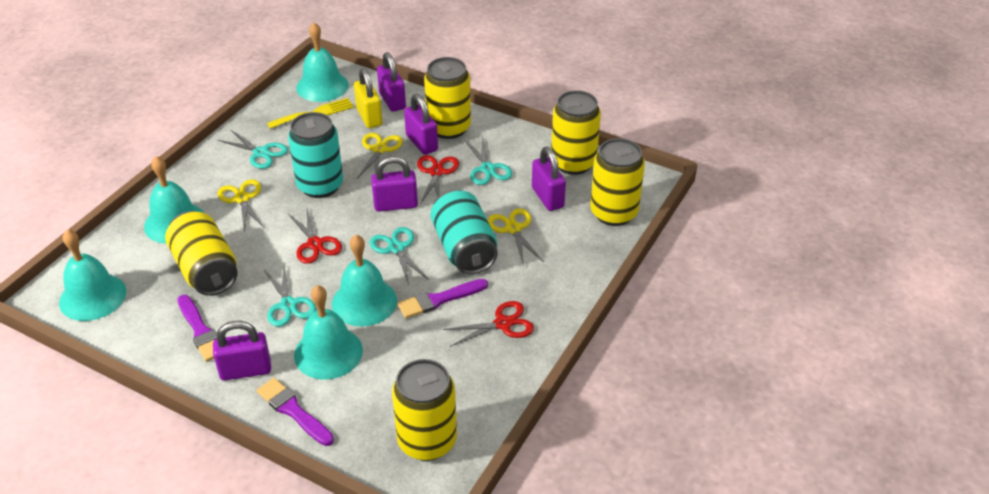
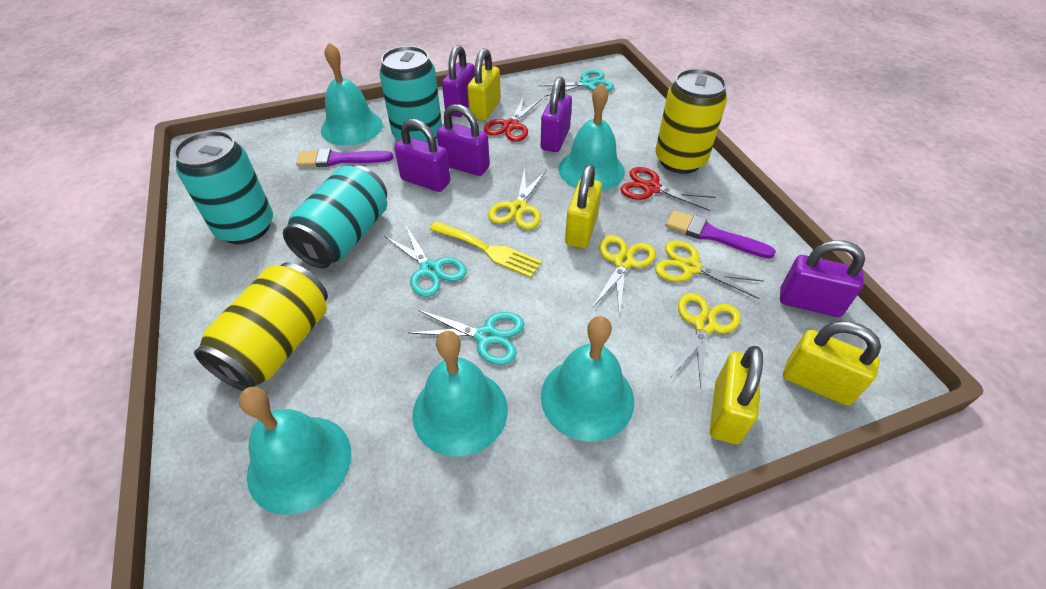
purple brush: [177,295,217,362] [257,378,334,446] [398,279,488,318] = 3 -> [296,148,393,167] [666,210,776,259] = 2
red scissors: [288,209,342,264] [417,155,459,204] [443,301,534,347] = 3 -> [484,96,542,142] [621,167,715,211] = 2
turquoise can: [288,112,343,198] [430,189,498,274] = 2 -> [173,130,273,244] [283,165,387,268] [379,46,442,142] = 3
turquoise scissors: [218,130,288,169] [264,265,316,327] [369,227,429,285] [465,137,512,185] = 4 -> [384,224,467,297] [409,310,525,365] [538,69,614,97] = 3
yellow can: [165,211,238,296] [392,359,457,461] [424,57,471,139] [551,90,601,175] [590,138,645,226] = 5 -> [194,262,328,391] [655,69,727,174] = 2
yellow padlock: [354,68,382,128] = 1 -> [467,48,501,121] [565,164,602,248] [710,346,763,444] [783,321,881,406] = 4
yellow scissors: [217,179,265,233] [357,133,403,178] [488,209,543,266] = 3 -> [488,168,546,230] [592,235,656,316] [655,240,764,299] [671,293,741,388] = 4

